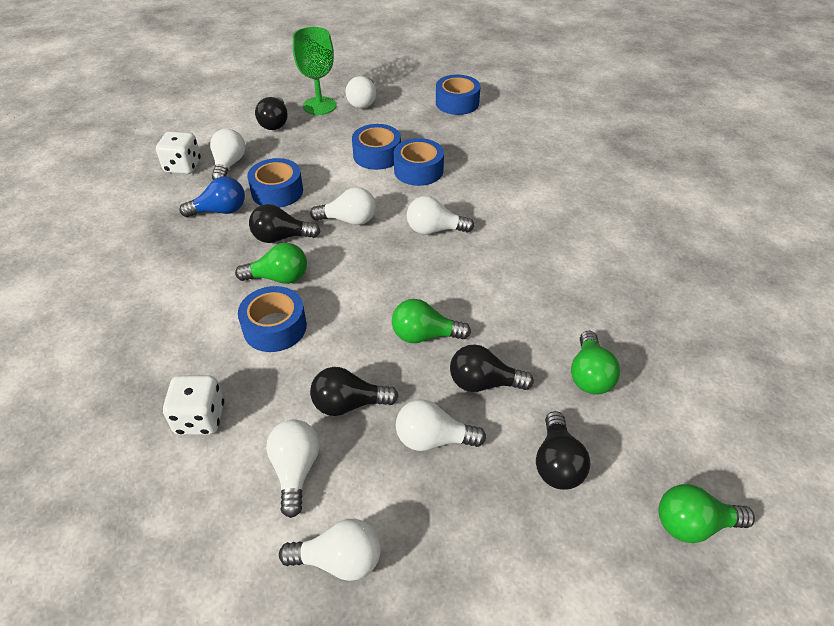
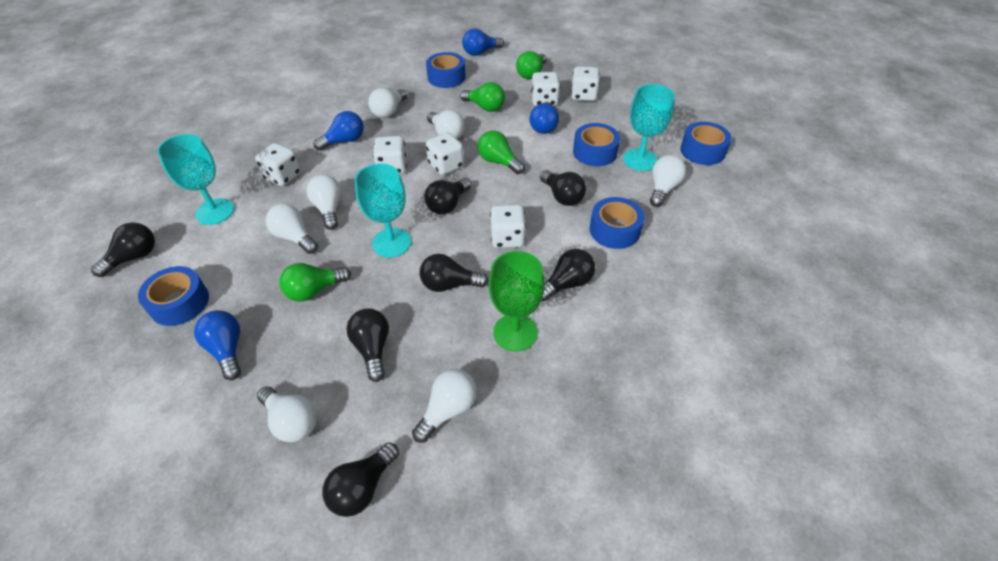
black light bulb: [249,204,321,243] [255,97,288,130] [310,367,399,416] [450,344,534,392] [536,411,590,490] = 5 -> [91,222,155,277] [323,443,399,517] [346,308,389,382] [420,254,489,292] [424,178,471,214] [540,170,586,206] [542,249,595,301] = 7
blue light bulb: [179,176,245,217] = 1 -> [194,310,241,380] [313,111,364,151] [462,29,504,56] [529,102,559,134] = 4
turquoise goblet: none = 0 -> [157,134,234,225] [355,164,411,257] [623,84,675,171] = 3
white dice: [156,131,201,174] [163,375,224,435] = 2 -> [255,143,301,186] [373,136,407,174] [426,132,464,175] [490,205,526,248] [531,72,560,106] [571,66,600,101] = 6

